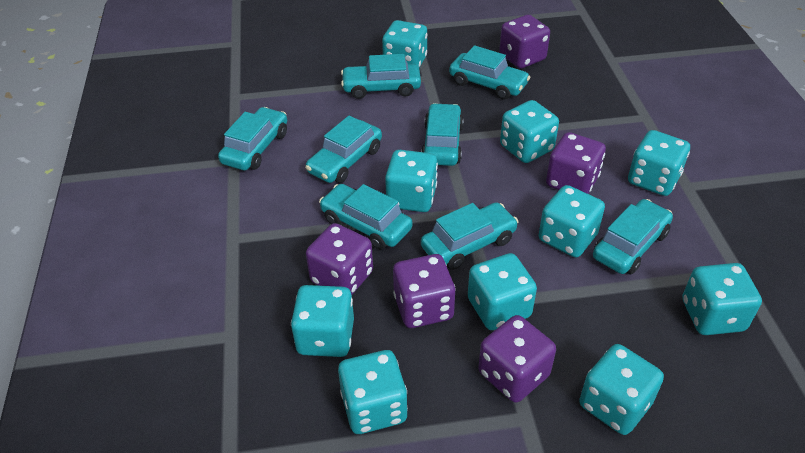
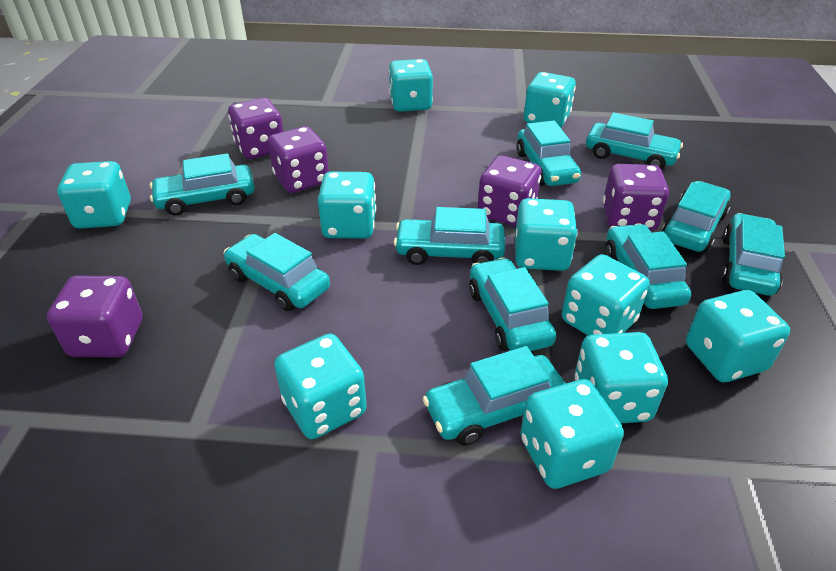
turquoise car: [218,107,287,170] [305,116,382,183] [319,184,413,249] [341,54,421,99] [421,103,464,166] [421,202,519,270] [449,45,530,100] [593,199,673,274] = 8 -> [150,153,255,216] [224,233,330,311] [394,207,505,265] [422,346,566,446] [469,257,556,351] [517,121,581,186] [586,112,683,169] [605,224,691,309] [661,181,731,252] [722,213,785,296] = 10

